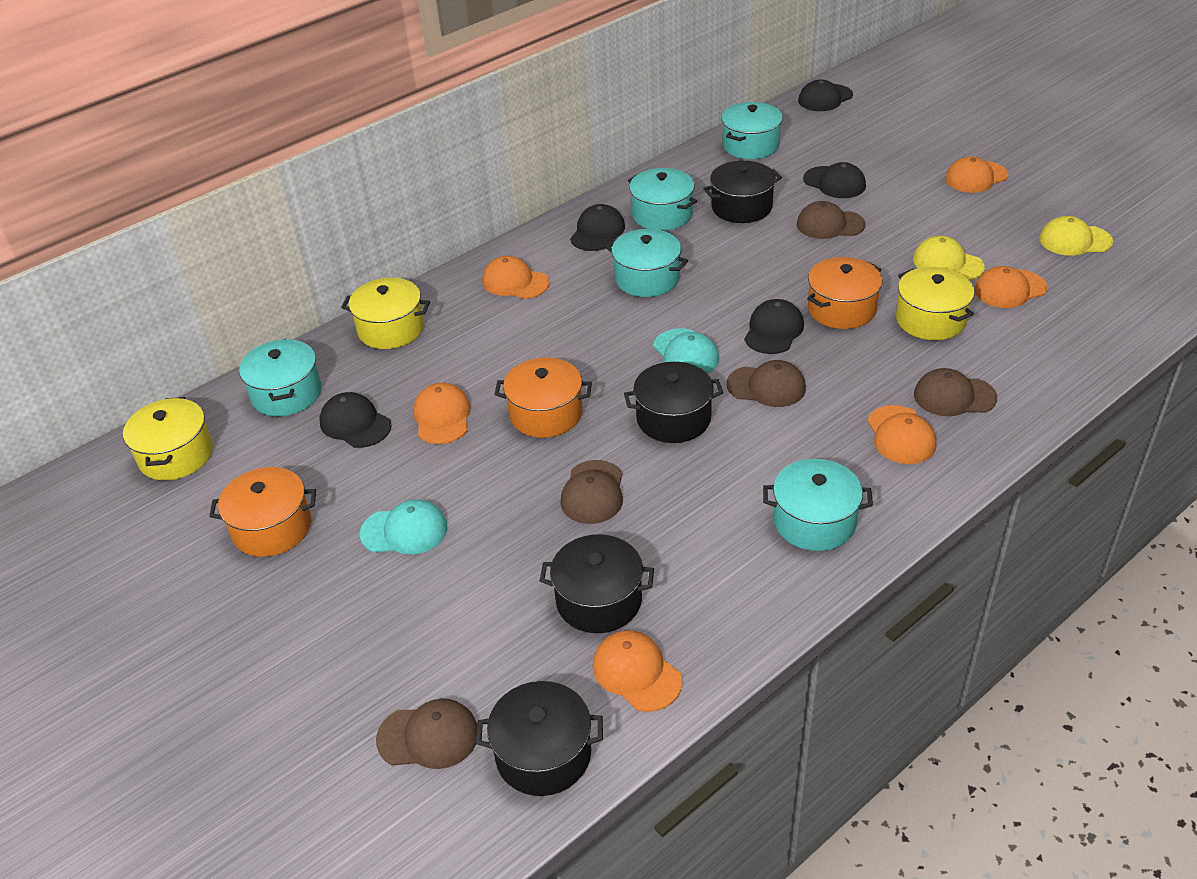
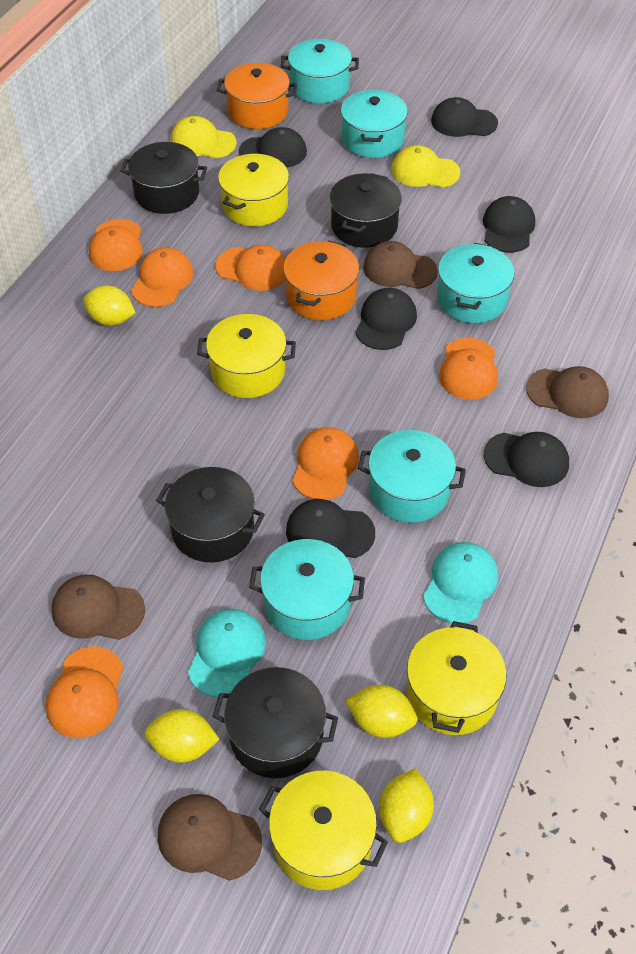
black cap: [319,392,392,448] [570,204,625,251] [744,299,804,354] [798,80,853,111] [803,162,866,198] = 5 -> [239,127,307,167] [286,499,375,558] [355,288,417,350] [431,97,498,137] [483,196,535,253] [484,432,569,487] = 6
brown cap: [376,699,477,769] [561,460,623,524] [727,360,806,407] [797,201,865,239] [914,368,997,416] = 5 -> [51,575,145,640] [158,794,262,881] [363,241,438,289] [526,366,609,418] = 4
orange pot: [209,467,316,557] [494,357,592,438] [807,257,882,329] = 3 -> [217,63,297,129] [283,240,359,320] = 2
yellow lemon: none = 0 -> [83,286,136,326] [145,709,219,762] [346,685,417,738] [379,768,434,843] = 4
yellow pot: [123,397,213,480] [341,278,430,349] [896,267,975,340] = 3 -> [197,314,296,398] [218,154,289,226] [259,771,388,890] [406,621,507,735] = 4

